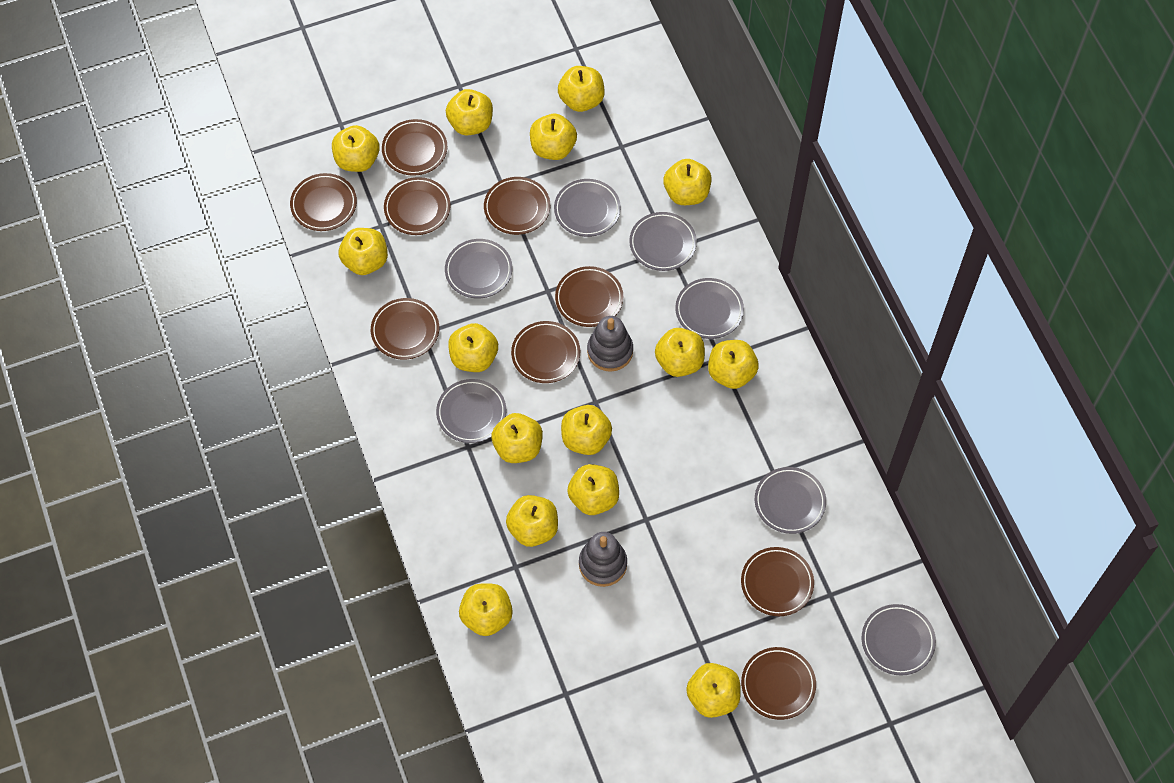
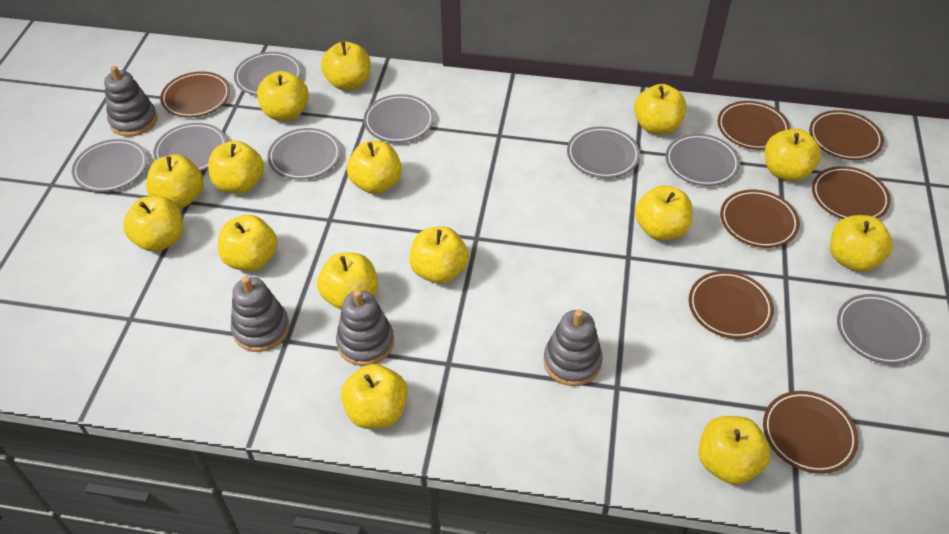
brown plate: [290,173,357,231] [371,298,439,360] [382,119,447,176] [384,177,451,235] [484,177,550,235] [511,321,580,383] [555,266,623,327] [741,547,814,616] [741,647,816,720] = 9 -> [160,71,230,118] [689,271,774,339] [718,101,790,150] [720,190,800,248] [763,391,858,474] [809,110,884,160] [812,166,891,219] = 7
grey plate: [436,379,506,443] [445,239,512,298] [554,179,621,237] [629,212,697,271] [675,278,744,339] [755,467,826,534] [862,604,936,676] = 7 -> [72,139,148,192] [153,123,227,171] [234,52,302,95] [267,128,341,180] [364,94,434,143] [567,126,640,178] [665,134,740,186] [837,294,926,365] = 8
grey stacking toy: [579,532,627,587] [587,316,633,372] = 2 -> [104,66,157,137] [231,276,290,352] [336,290,394,366] [543,310,603,386] = 4

